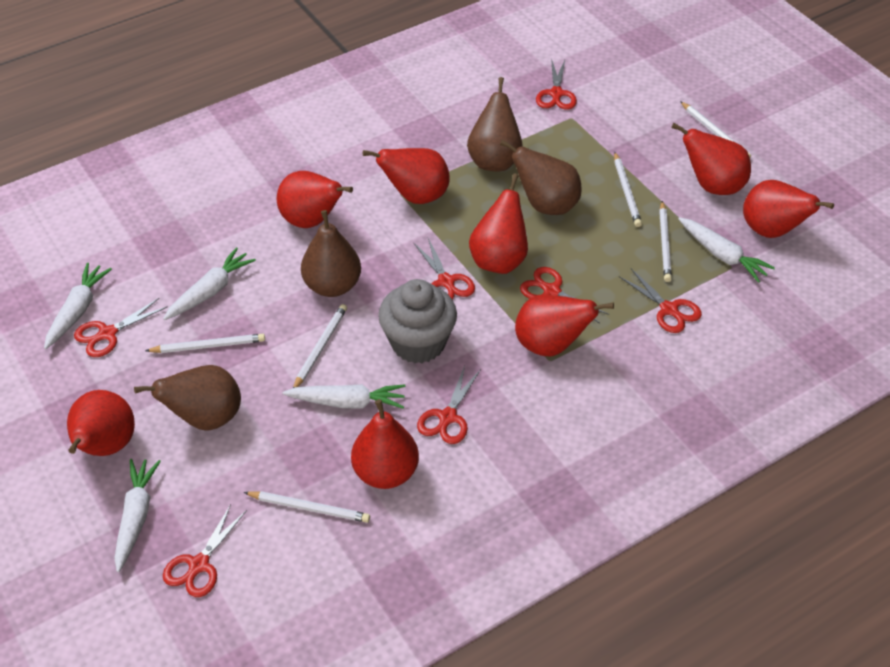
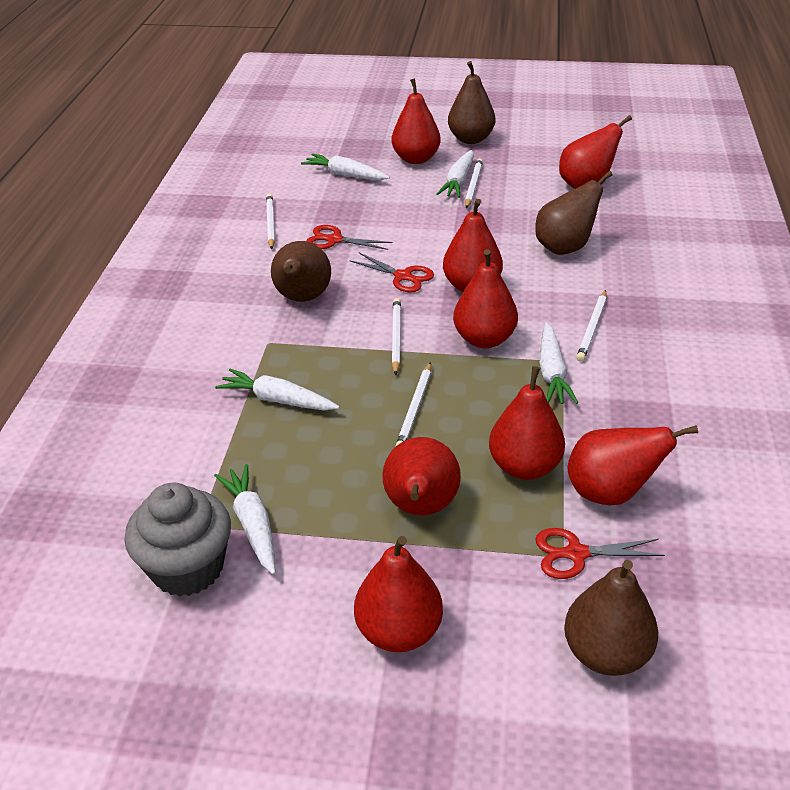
red scissors: [74,298,168,357] [163,504,247,597] [413,238,475,300] [417,365,481,444] [520,267,609,324] [536,58,577,110] [619,268,702,333] = 7 -> [306,225,392,250] [349,253,434,292] [535,528,665,579] = 3
white pencil: [145,334,265,353] [243,491,370,523] [293,304,347,388] [614,152,642,227] [659,201,672,282] [680,101,751,158] = 6 -> [266,194,275,249] [392,298,401,375] [395,362,431,447] [465,158,483,208] [577,290,607,361] = 5

